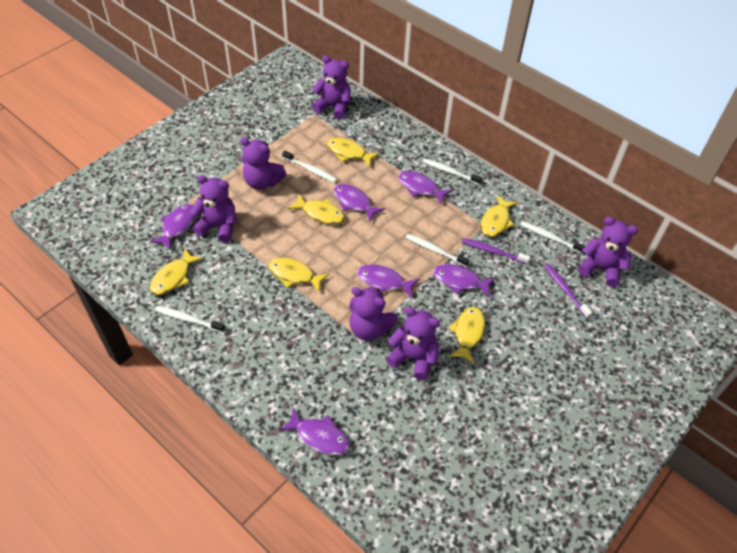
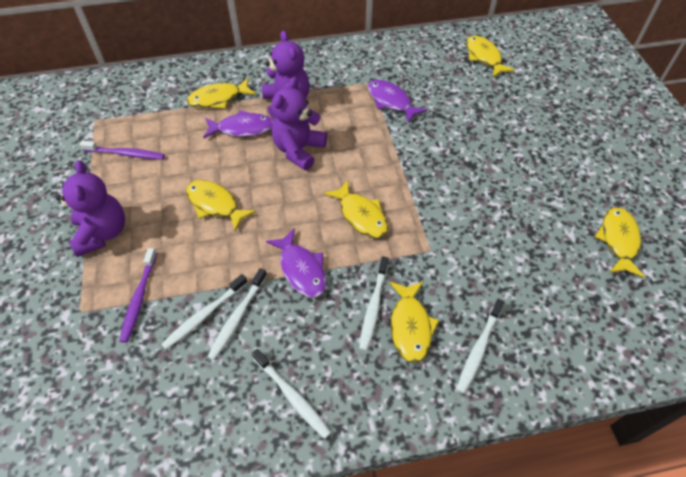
purple fish: [150,204,195,250] [279,408,350,455] [334,184,385,221] [357,264,419,298] [398,171,452,204] [433,264,495,297] = 6 -> [203,110,273,139] [266,228,326,298] [368,80,427,124] = 3
purple teddy bear: [191,175,236,242] [240,137,286,190] [312,56,351,120] [349,287,398,341] [386,307,440,380] [578,217,638,287] = 6 -> [56,160,125,257] [262,30,310,120] [271,77,327,170] = 3

